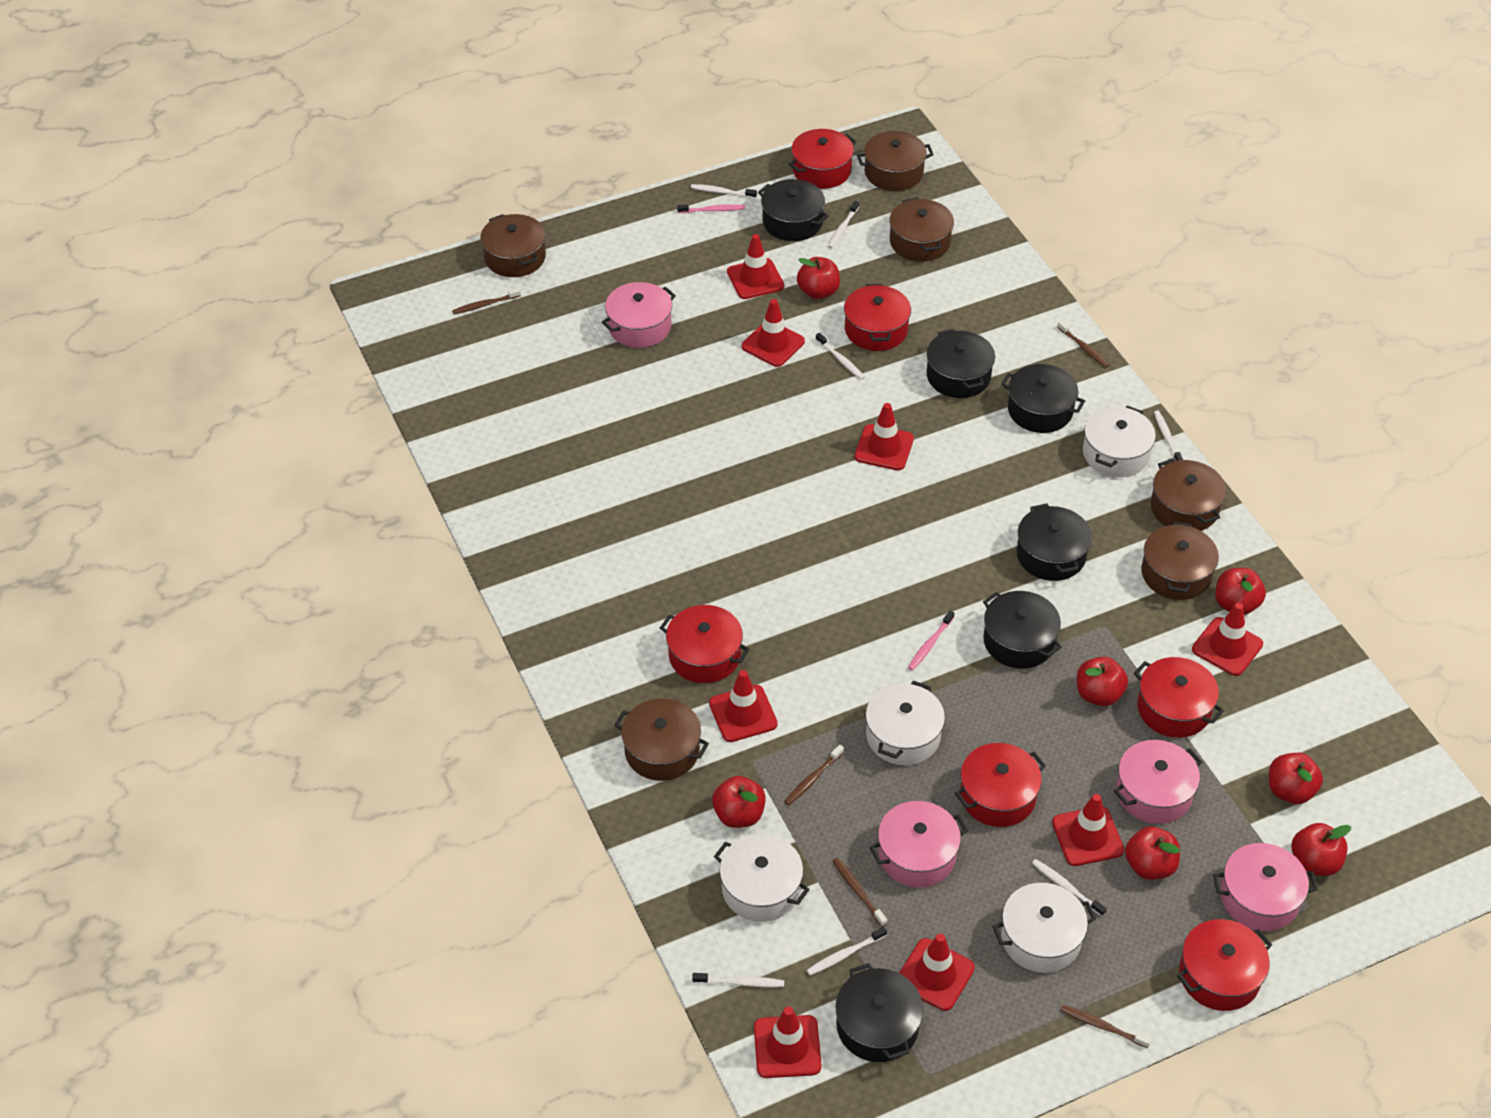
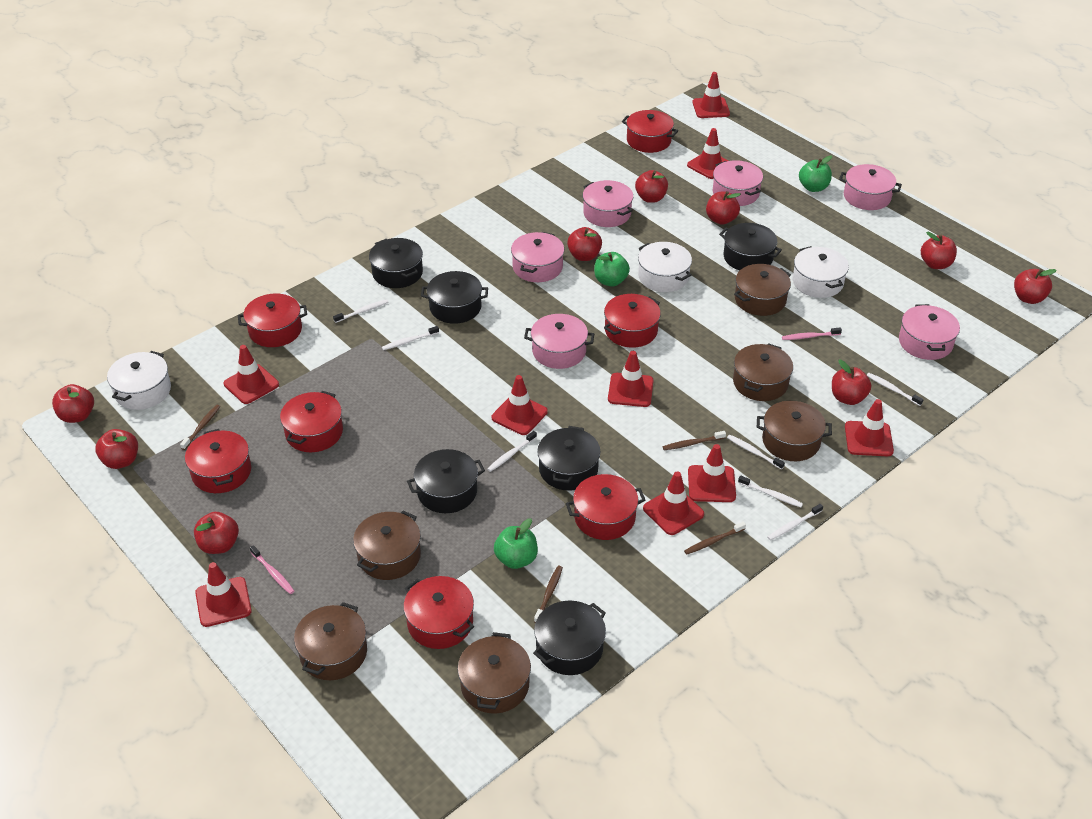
brown toothbrush: [452,288,521,314] [784,745,844,805] [833,858,887,927] [1057,320,1110,368] [1060,1005,1151,1048] = 5 -> [180,405,220,450] [534,566,563,623] [663,431,726,450] [684,522,746,555] = 4
green apple: none = 0 -> [494,518,538,569] [594,252,630,287] [799,156,832,192] = 3
pink pot: [602,282,676,348] [870,801,968,888] [1114,740,1202,824] [1213,843,1318,931] = 4 -> [511,232,564,282] [524,314,594,369] [583,180,633,227] [713,160,763,206] [839,164,902,210] [899,304,960,360] = 6
red apple: [712,776,766,828] [797,257,840,299] [1077,657,1128,706] [1125,826,1180,880] [1215,568,1266,615] [1269,753,1323,804] [1291,823,1351,876] = 7 -> [52,384,94,423] [95,429,138,469] [194,512,239,554] [567,227,602,261] [635,170,668,203] [706,191,741,225] [832,360,871,405] [921,232,957,269] [1014,269,1057,304] = 9
red pot: [660,605,750,683] [788,129,856,189] [844,284,911,351] [955,743,1046,827] [1134,657,1224,738] [1177,919,1272,1011] = 6 -> [185,429,251,493] [238,293,307,347] [280,391,343,452] [403,576,474,649] [566,474,645,540] [604,294,661,348] [622,110,678,153] = 7
red traffic cone: [709,670,778,742] [727,234,784,299] [742,299,805,367] [754,1007,821,1078] [855,403,914,470] [899,934,975,1011] [1052,794,1124,866] [1192,603,1263,676] = 8 -> [195,562,252,627] [224,345,279,404] [492,375,548,435] [608,351,654,407] [643,472,704,535] [687,128,729,179] [688,444,736,502] [692,72,730,118] [845,399,894,456] = 9
white pot: [714,834,810,922] [866,681,945,765] [992,883,1096,973] [1083,406,1156,477] = 4 -> [107,351,171,410] [638,242,692,292] [793,246,849,298] = 3

